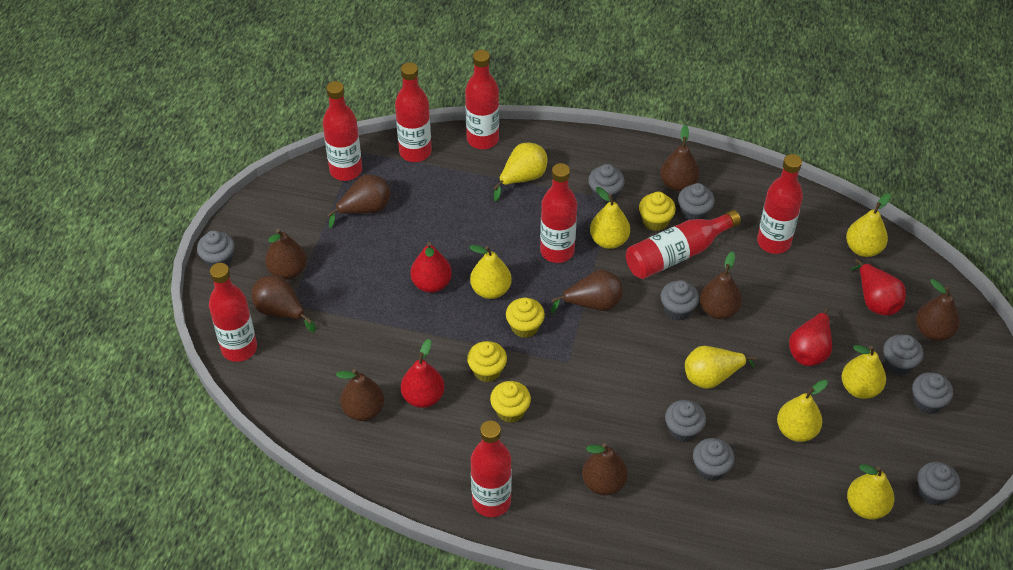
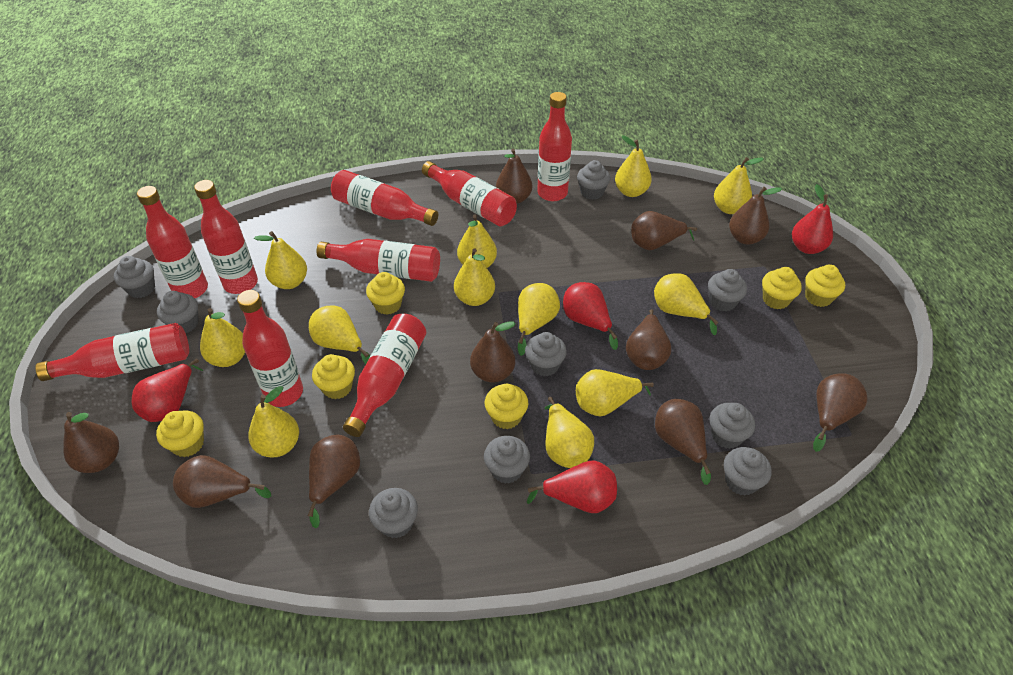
brown pear: [251,275,316,333] [265,229,307,280] [327,174,391,228] [336,369,384,421] [551,270,623,313] [582,443,628,495] [660,125,700,192] [700,251,742,319] [916,279,960,341] = 9 -> [64,412,119,473] [173,455,271,508] [308,435,360,528] [470,321,516,383] [496,148,532,204] [626,309,671,370] [631,211,697,250] [655,399,711,485] [729,187,782,244] [813,373,867,452] = 10
red bottle: [209,263,257,362] [323,81,362,181] [395,62,432,162] [465,50,499,149] [471,420,512,517] [540,163,577,263] [626,210,741,279] [757,154,803,254] = 8 -> [35,323,189,381] [137,186,208,298] [194,180,258,294] [237,290,303,407] [316,239,440,282] [331,170,438,226] [343,314,426,437] [422,161,517,226] [537,92,572,201] = 9
yellow cupcake: [467,341,507,382] [490,381,531,423] [506,298,545,338] [639,192,676,231] = 4 -> [156,411,204,457] [312,354,355,399] [366,272,405,315] [485,384,528,429] [762,267,802,309] [805,265,845,307] = 6
yellow pear: [469,245,512,299] [493,143,548,201] [590,187,630,249] [685,346,757,389] [777,380,828,442] [842,345,886,399] [846,193,891,257] [847,464,894,520] = 8 -> [200,308,245,367] [248,386,299,457] [254,231,307,289] [309,305,370,365] [454,249,495,306] [457,215,497,268] [518,283,560,356] [545,397,594,468] [576,369,654,416] [615,135,652,197] [654,273,719,335] [714,157,764,214] = 12

